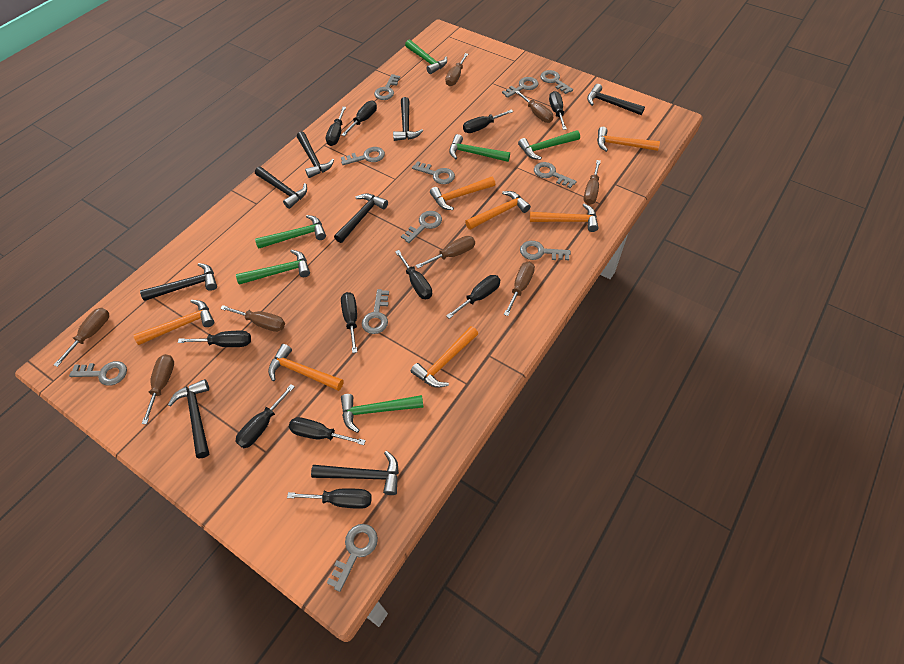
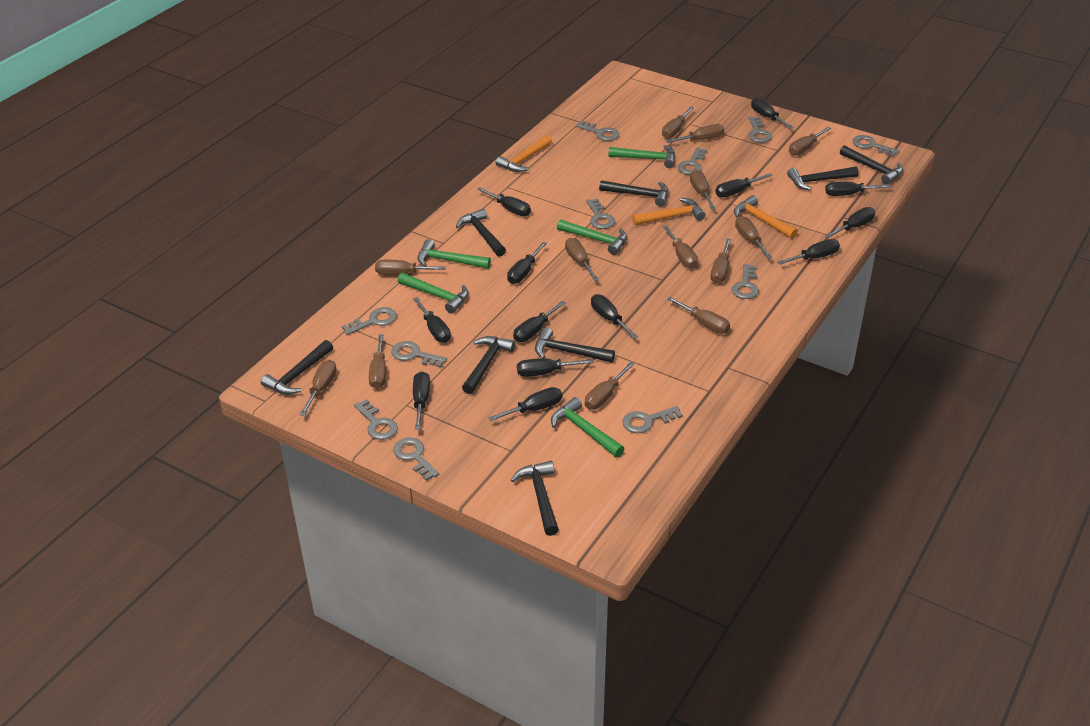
black screwdriver: [178,331,251,347] [235,384,295,448] [287,488,372,509] [289,417,366,445] [326,107,346,146] [341,101,377,136] [341,292,357,353] [395,250,432,299] [446,275,500,319] [463,110,513,133] [549,91,567,130] = 11 -> [413,297,451,343] [413,371,430,430] [477,187,531,216] [488,387,562,421] [507,242,547,284] [513,300,566,342] [517,358,594,377] [591,294,638,339] [715,173,772,197] [751,98,794,129] [778,239,840,265] [825,182,891,196] [825,207,875,238] = 13
brown screwdriver: [54,308,109,367] [142,354,174,424] [220,305,285,332] [416,236,475,268] [445,53,468,86] [504,262,535,316] [515,91,553,123] [584,160,601,205] = 8 -> [299,360,337,416] [369,334,386,389] [375,260,446,275] [565,238,599,281] [585,362,635,410] [662,107,694,139] [663,226,698,268] [666,124,724,143] [667,297,730,334] [690,170,716,210] [711,239,731,283] [735,216,772,259] [789,127,831,156] = 13
green hammer: [236,250,310,285] [255,215,326,249] [341,394,424,433] [405,40,447,74] [449,134,510,162] [518,130,580,160] = 6 -> [398,273,469,313] [418,239,491,269] [551,397,625,458] [557,219,627,255] [608,145,675,168] = 5
orange hammer: [133,300,214,345] [268,344,344,391] [411,326,478,388] [430,176,495,210] [465,191,531,230] [530,204,599,232] [597,127,660,152] = 7 -> [496,135,552,172] [632,198,706,226] [734,195,798,239] = 3

